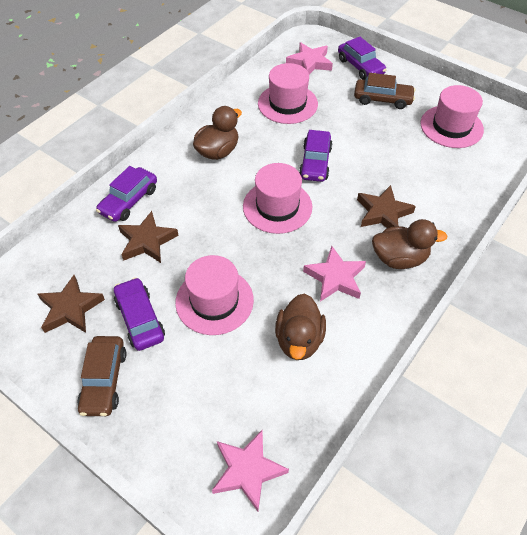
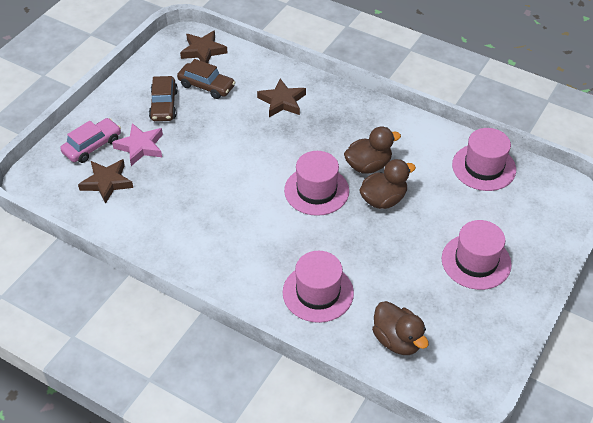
pink car: none = 0 -> [60,118,121,163] = 1
pink star: [212,430,289,511] [286,42,333,75] [303,246,366,302] = 3 -> [112,123,163,166] = 1
purple car: [96,166,157,222] [114,277,165,351] [299,130,333,182] [338,37,387,80] = 4 -> none = 0

